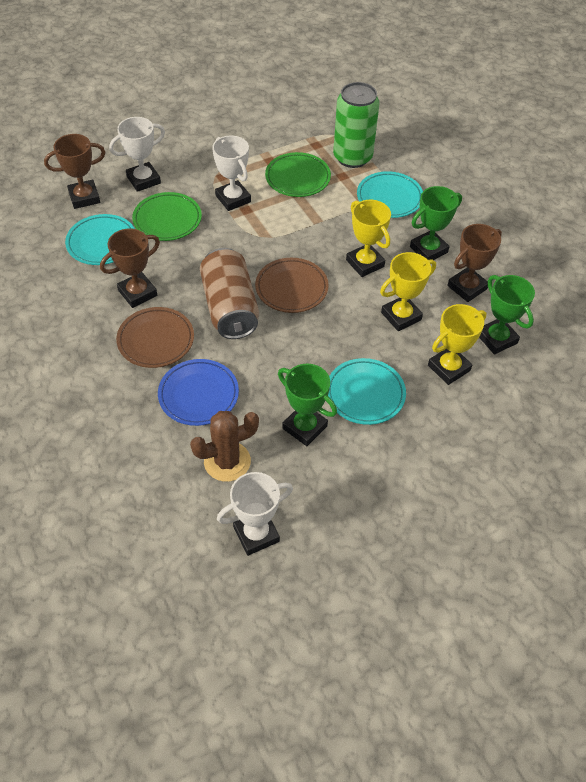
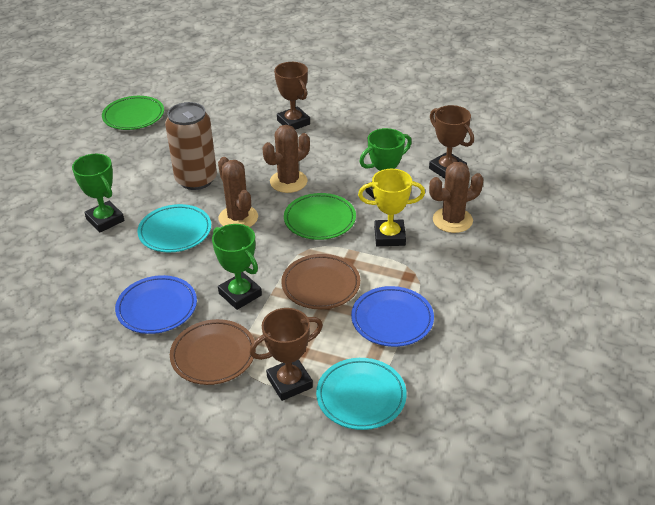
blue plate: [158,359,239,426] = 1 -> [115,275,197,334] [351,286,434,347] = 2
brown cactus: [190,411,259,482] = 1 -> [218,157,258,227] [263,125,310,193] [429,162,484,233] = 3
green can: [333,82,380,168] = 1 -> none = 0
turquoise plate: [65,214,135,265] [328,358,406,425] [357,171,423,218] = 3 -> [137,204,211,252] [316,358,407,430] = 2
white trophy: [109,117,165,192] [212,136,251,211] [217,472,293,556] = 3 -> none = 0
yellow trophy: [346,200,391,277] [380,252,436,331] [428,304,486,385] = 3 -> [358,169,425,246] = 1

